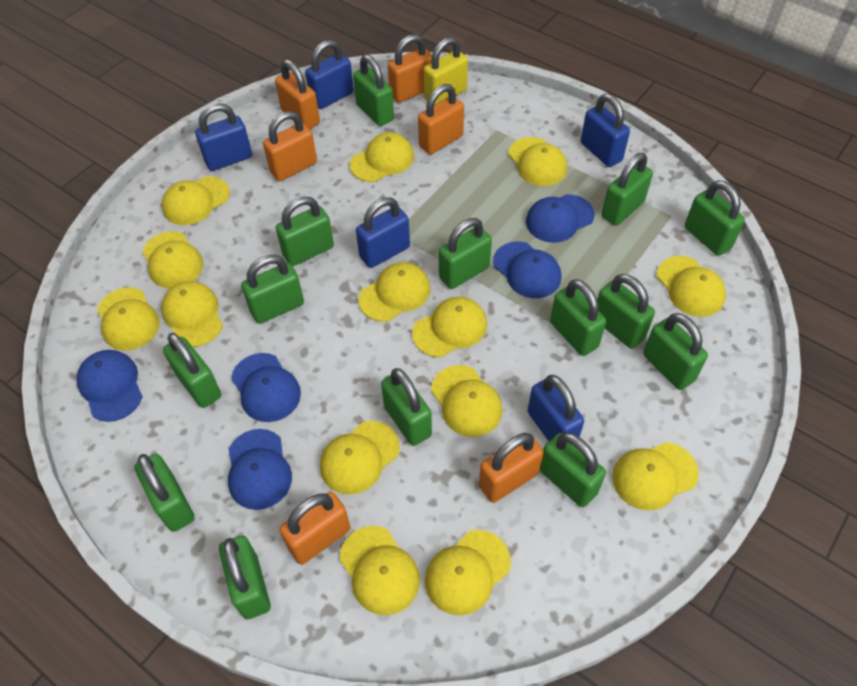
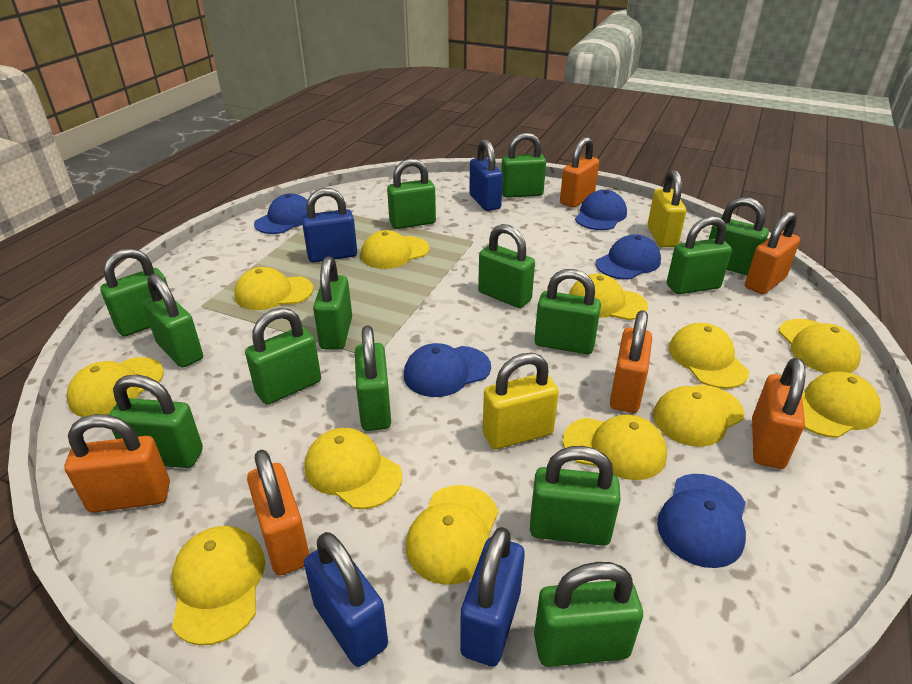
blue padlock: [195,103,252,171] [305,40,354,109] [356,197,410,268] [528,375,584,441] [581,94,630,167] = 5 -> [302,188,357,262] [304,532,388,667] [460,527,525,666] [469,139,503,211] = 4
yellow cap: [97,287,160,351] [142,231,203,288] [161,281,223,347] [162,176,230,225] [320,421,400,495] [340,526,420,615] [350,132,414,182] [359,262,430,322] [412,297,487,357] [425,530,511,616] [431,365,503,437] [508,137,567,186] [612,442,699,510] [657,256,726,317] = 14 -> [67,357,164,417] [172,526,265,646] [234,267,313,310] [305,428,402,509] [361,230,429,269] [406,485,498,585] [563,414,667,480] [569,274,648,320] [653,385,745,447] [669,323,749,389] [779,319,861,373] [802,371,881,438] = 12
yellow padlock: [424,37,468,105] = 1 -> [483,353,559,449] [648,170,686,247] = 2

